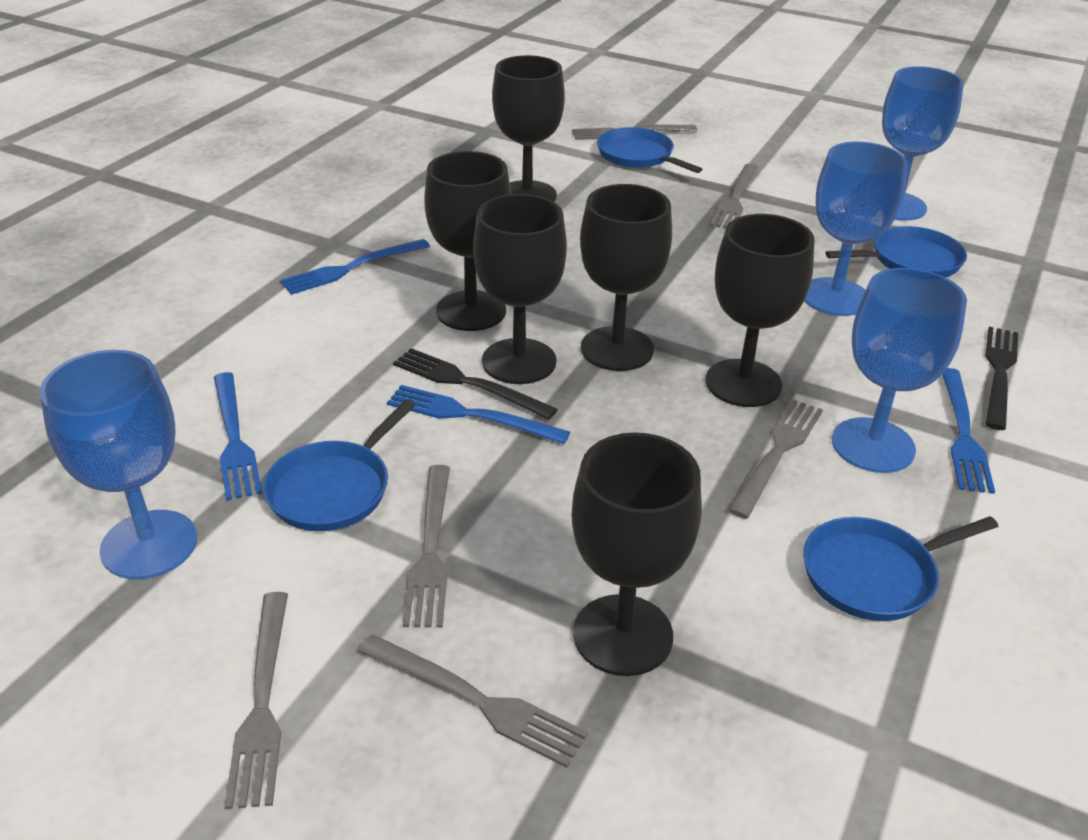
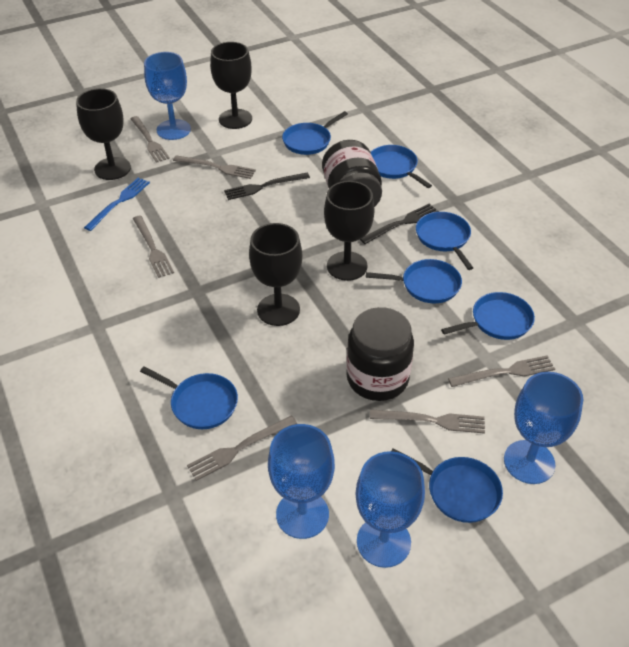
black goblet: [424,151,511,331] [473,194,567,384] [492,55,565,202] [571,432,702,676] [580,184,672,371] [705,214,814,407] = 6 -> [76,88,131,180] [210,42,252,129] [249,223,303,326] [324,181,375,281] = 4
black jar: none = 0 -> [322,140,382,207] [346,307,414,401] = 2
blue fork: [214,372,262,500] [280,239,430,295] [387,385,570,444] [942,368,995,494] = 4 -> [84,178,150,231] = 1
blue pan: [263,399,416,531] [597,127,702,173] [803,516,999,621] [826,226,967,277] = 4 -> [140,366,238,429] [282,111,348,155] [366,259,462,303] [371,145,432,188] [391,448,503,523] [416,212,473,270] [441,292,535,340] = 7

